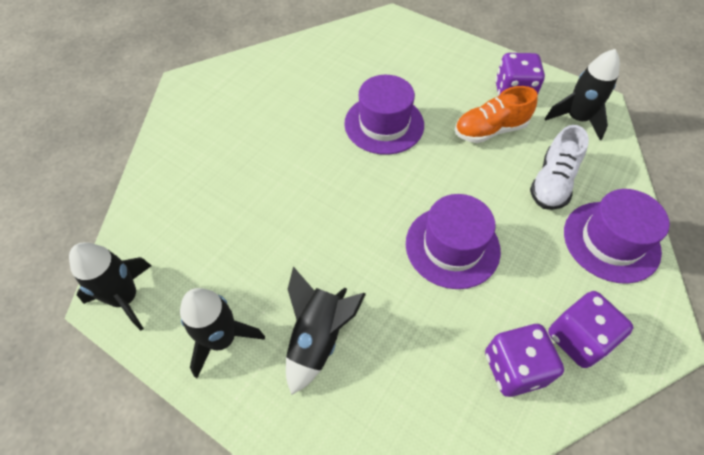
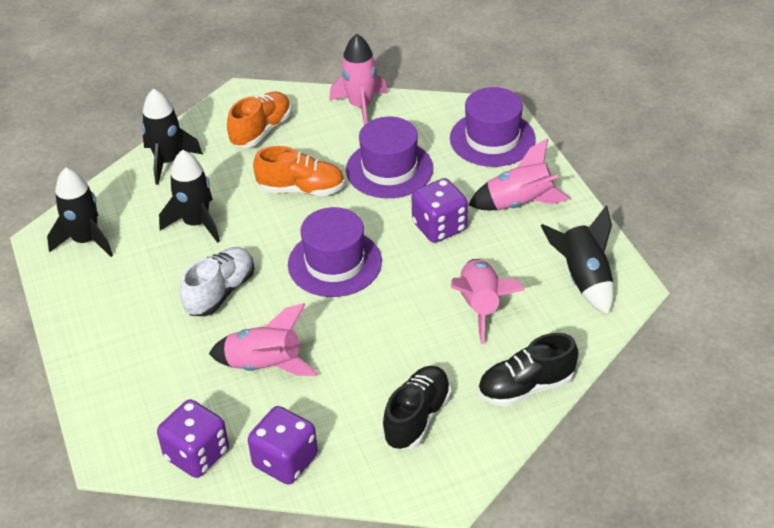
black shoe: none = 0 -> [382,366,451,449] [478,333,578,407] = 2
orange shoe: [455,86,538,143] = 1 -> [227,92,291,148] [253,146,345,196] = 2
pink rocket: none = 0 -> [209,303,318,376] [329,34,388,125] [451,259,525,344] [469,138,571,210] = 4

